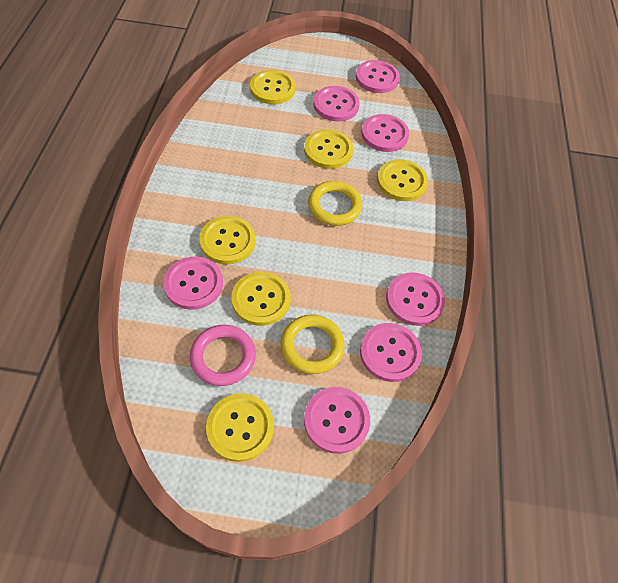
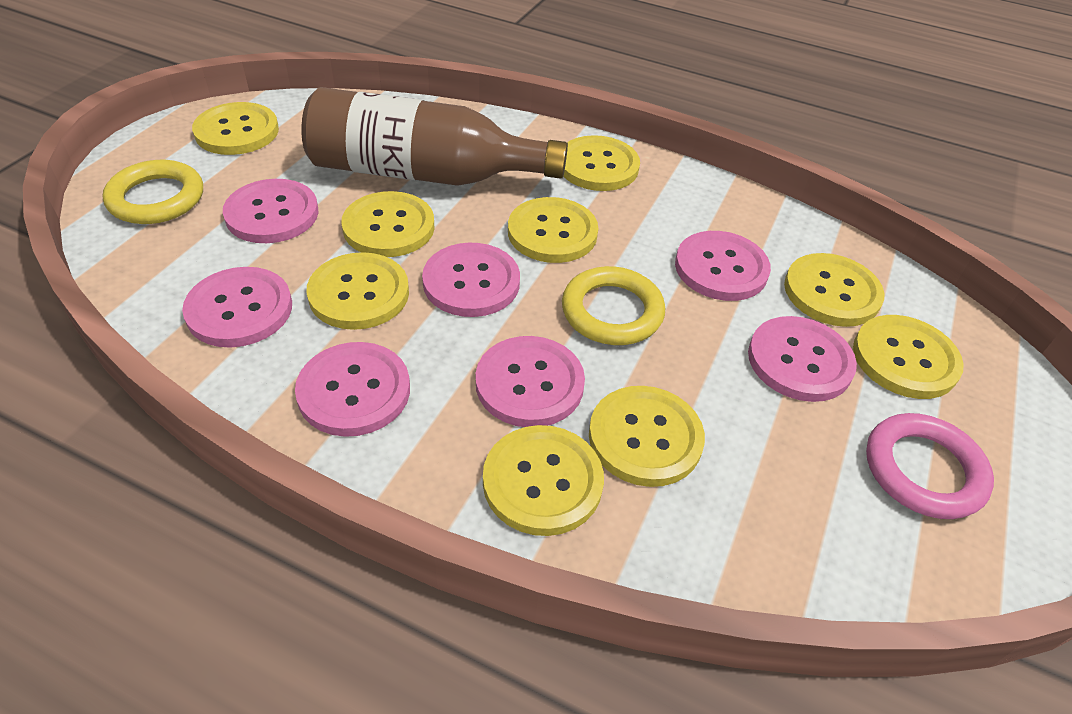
brown bottle: none = 0 -> [302,87,568,186] = 1
yellow button: [199,216,256,264] [206,393,274,462] [231,272,291,326] [250,70,295,104] [304,129,353,169] [377,159,428,201] = 6 -> [192,102,279,155] [306,252,409,330] [341,191,435,257] [483,425,604,536] [508,197,599,263] [563,135,640,191] [589,386,705,487] [784,253,884,327] [853,315,964,399] = 9

